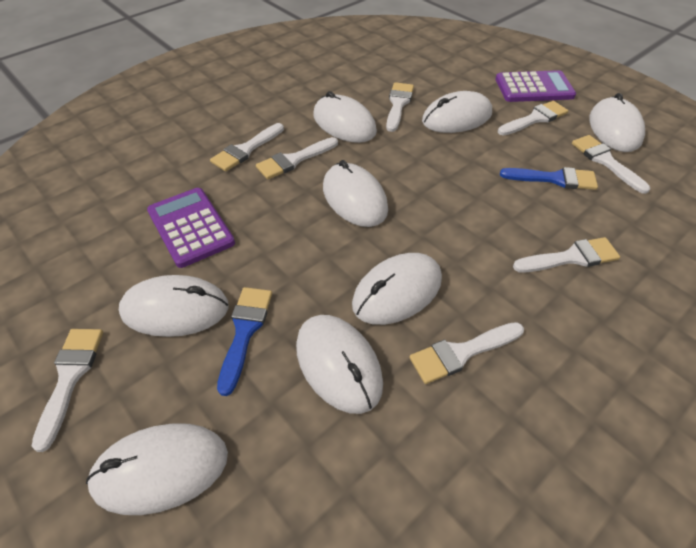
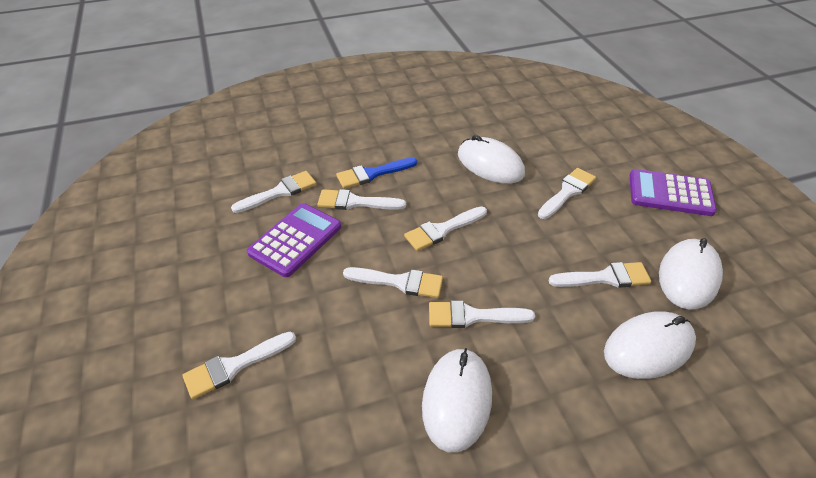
blue brush: [217,287,272,396] [500,167,598,190] = 2 -> [336,157,417,189] = 1
white mouse: [86,423,228,515] [119,275,229,337] [296,315,383,414] [313,91,377,143] [323,160,388,227] [352,253,442,325] [422,91,492,133] [589,93,645,152] = 8 -> [422,348,492,453] [458,135,525,184] [604,311,696,379] [659,238,723,310] = 4

